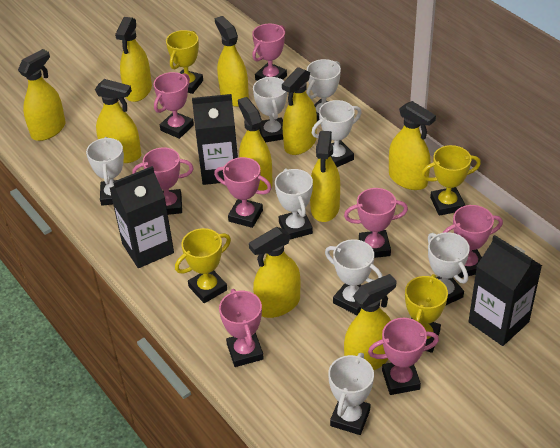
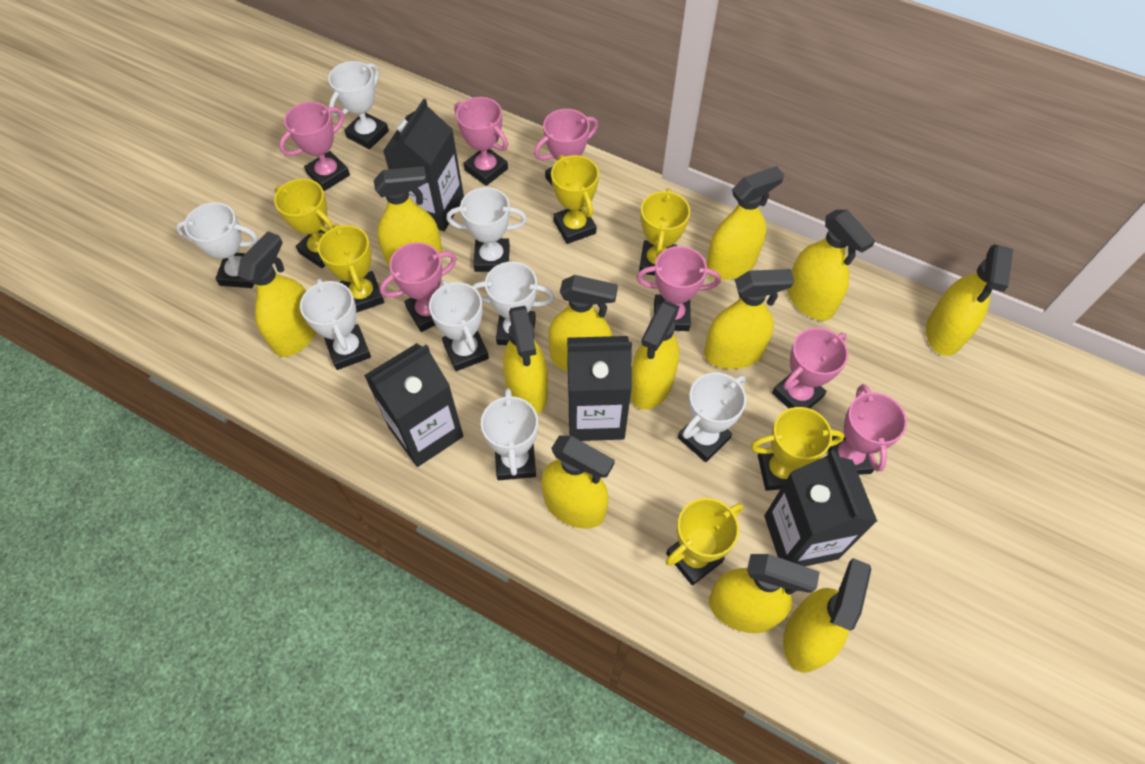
black carton: [110,166,174,268] [192,94,238,185] [468,235,542,346] = 3 -> [364,343,463,467] [383,99,464,231] [567,336,632,441] [764,450,877,566] = 4
pink trophy: [132,147,194,215] [153,72,194,139] [214,157,271,228] [219,289,264,367] [252,24,287,81] [344,188,408,258] [368,318,439,395] [442,205,503,278] = 8 -> [279,102,350,191] [380,242,457,332] [454,97,508,186] [534,109,598,185] [637,246,721,331] [772,328,849,409] [828,384,907,475] = 7
yellow spray bottle: [18,49,65,141] [95,79,142,163] [115,17,152,102] [215,16,249,107] [238,97,273,191] [249,227,300,318] [282,67,317,155] [310,131,340,222] [344,274,397,370] [389,101,436,190] = 10 -> [237,231,316,357] [374,166,443,268] [503,306,548,414] [541,436,615,529] [548,275,618,372] [630,301,680,410] [704,269,794,369] [706,166,784,280] [709,554,820,633] [783,558,871,673] [787,210,875,321] [926,244,1013,356] = 12
yellow trophy: [166,30,203,94] [175,228,231,303] [405,274,448,353] [421,145,481,216] = 4 -> [274,179,334,268] [318,223,384,313] [551,155,599,244] [639,188,690,276] [666,498,743,585] [751,407,844,491] = 6

